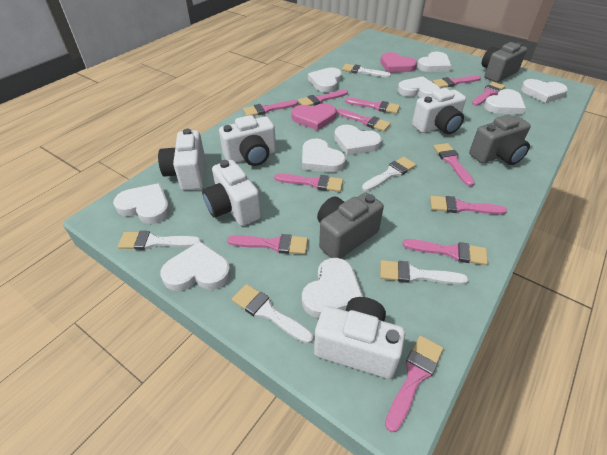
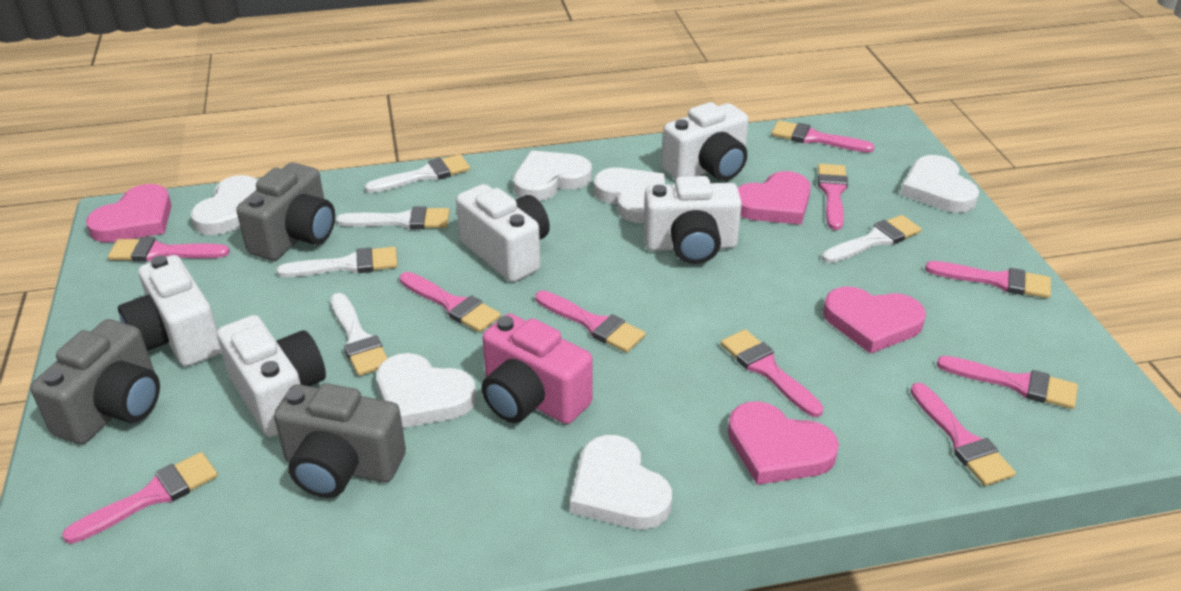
pink brush: [227,234,308,254] [243,100,298,116] [274,173,343,192] [298,90,348,106] [336,109,391,131] [345,98,400,114] [385,335,443,432] [403,239,488,265] [430,196,507,215] [433,75,481,88] [433,143,475,186] [472,82,505,106] = 12 -> [62,452,218,544] [108,237,230,262] [400,272,501,332] [535,290,645,353] [721,329,824,417] [771,120,874,153] [818,164,848,230] [910,383,1016,486] [925,261,1051,298] [937,356,1078,409] = 10
pink camera: none = 0 -> [482,313,593,424] = 1
pink heart: [292,103,336,131] [380,52,417,73] = 2 -> [86,184,172,242] [728,401,839,485] [738,171,811,225] [823,287,926,354] = 4
white heart: [113,183,170,224] [161,241,231,291] [302,138,346,173] [302,258,363,318] [308,68,342,92] [334,125,382,155] [398,76,440,98] [417,52,451,72] [484,89,526,114] [521,79,568,103] = 10 -> [191,175,258,235] [376,353,476,428] [513,150,592,201] [570,435,672,529] [594,167,666,223] [901,155,979,213] = 6

